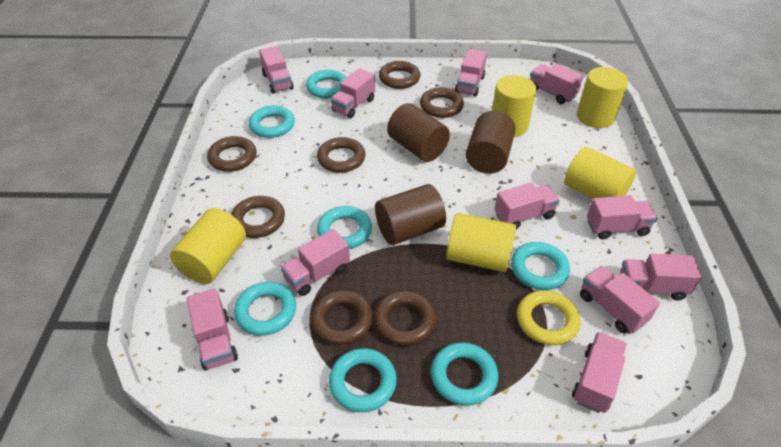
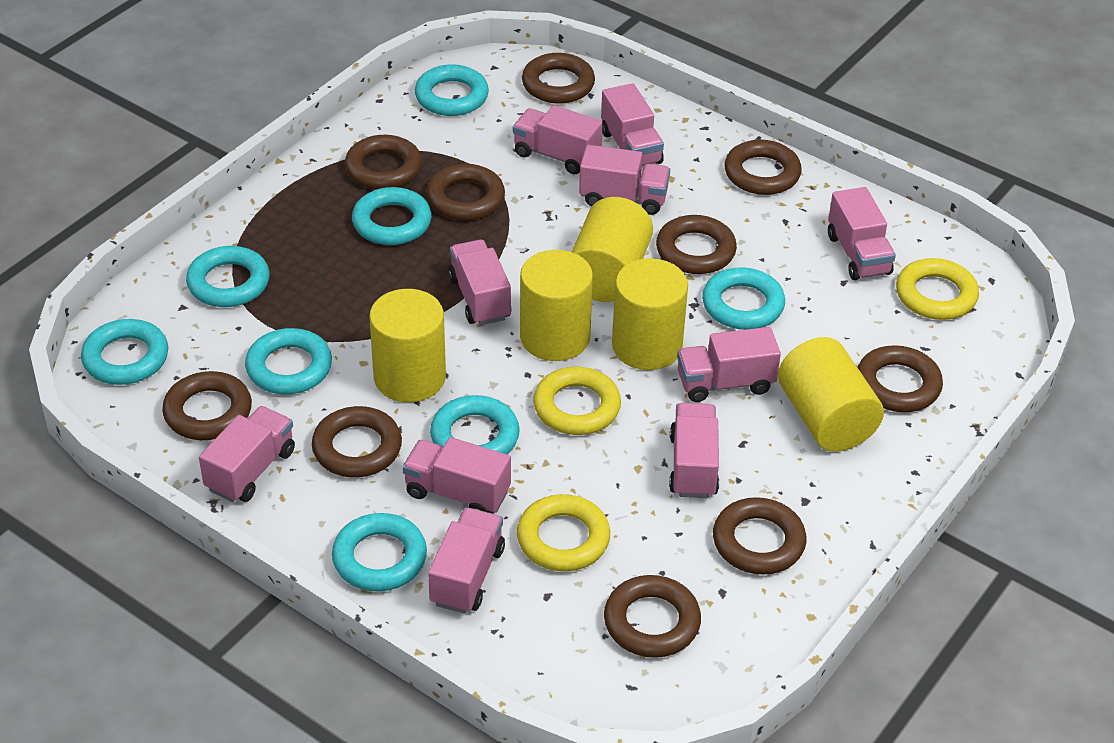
brown cylinder: [375,184,446,245] [387,103,450,162] [466,111,516,174] = 3 -> none = 0
brown ring: [207,136,256,172] [231,196,285,238] [311,290,373,345] [317,137,366,173] [374,291,436,346] [379,61,420,89] [420,87,464,118] = 7 -> [162,371,252,440] [312,406,402,477] [345,135,422,190] [426,164,505,221] [522,53,595,104] [604,575,701,658] [656,215,737,274] [713,497,806,575] [725,140,801,195] [857,345,943,412] = 10
pink truck: [187,288,238,371] [259,46,294,94] [280,229,350,296] [330,68,375,118] [455,49,487,97] [494,183,560,229] [530,63,583,104] [572,332,626,413] [580,266,660,333] [587,195,658,240] [620,253,702,301] = 11 -> [199,406,295,502] [402,437,511,513] [428,508,505,613] [448,240,511,325] [513,105,603,174] [579,145,670,215] [601,83,664,166] [669,403,719,498] [677,327,781,402] [828,187,896,280] = 10
turquoise ring: [234,282,296,336] [249,105,295,138] [306,70,347,98] [317,206,372,249] [329,348,397,412] [431,342,498,406] [511,242,570,290] = 7 -> [81,319,168,385] [186,246,269,307] [245,328,332,394] [332,513,427,591] [352,187,432,245] [415,64,489,116] [430,395,520,454] [702,267,785,330] = 8
yellow ring: [517,290,580,345] = 1 -> [517,494,610,571] [533,367,621,435] [896,258,979,320] = 3

